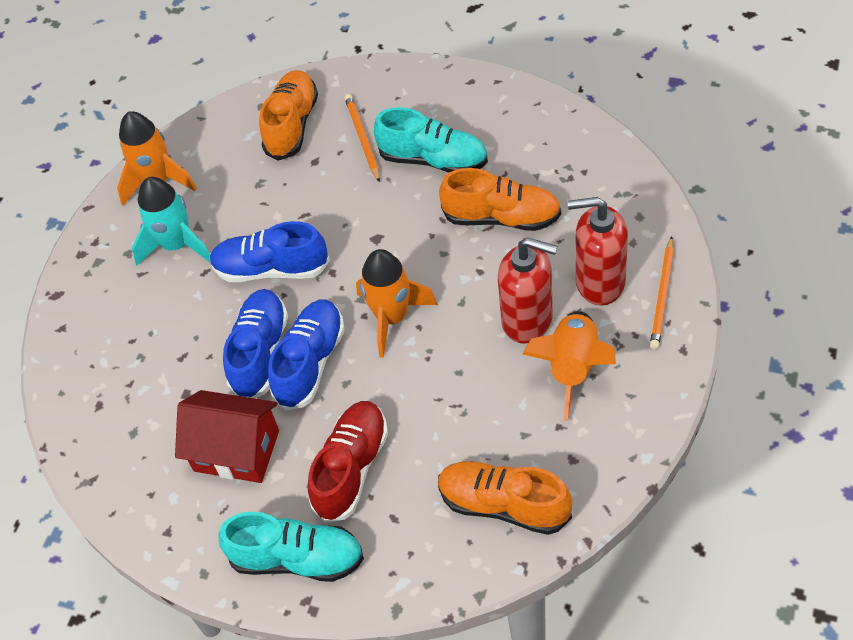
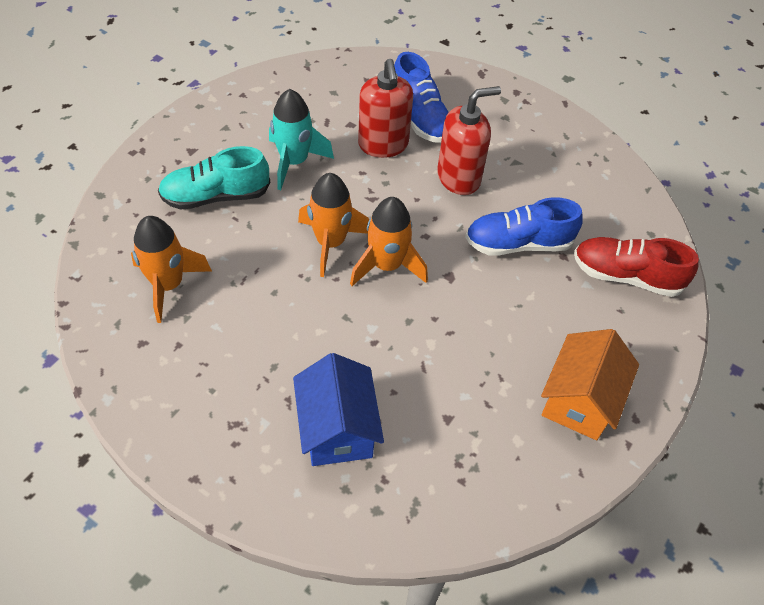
blue house: none = 0 -> [293,353,384,466] = 1
blue shoe: [210,221,330,282] [223,289,288,398] [268,299,345,411] = 3 -> [394,52,449,143] [465,197,583,256] = 2
orange house: none = 0 -> [541,329,639,440] = 1
orange pencil: [344,94,380,183] [650,236,674,350] = 2 -> none = 0
orange shoe: [259,70,318,161] [438,461,572,535] [439,168,561,231] = 3 -> none = 0
red house: [175,390,279,483] = 1 -> none = 0
turquoise shoe: [218,512,364,582] [374,107,488,173] = 2 -> [158,146,270,210] = 1

